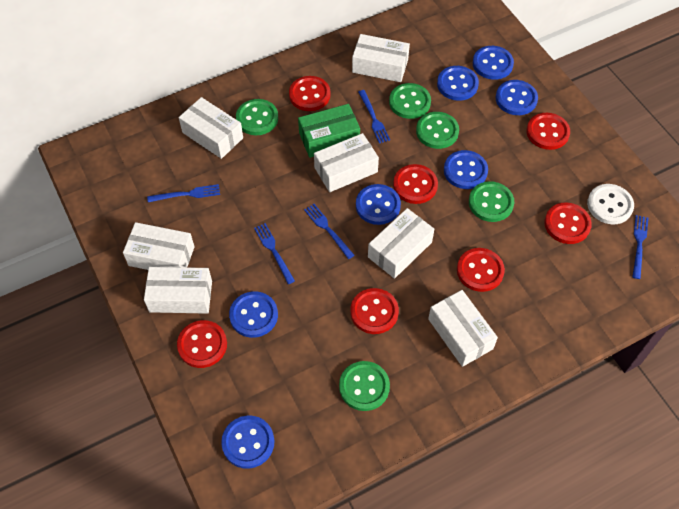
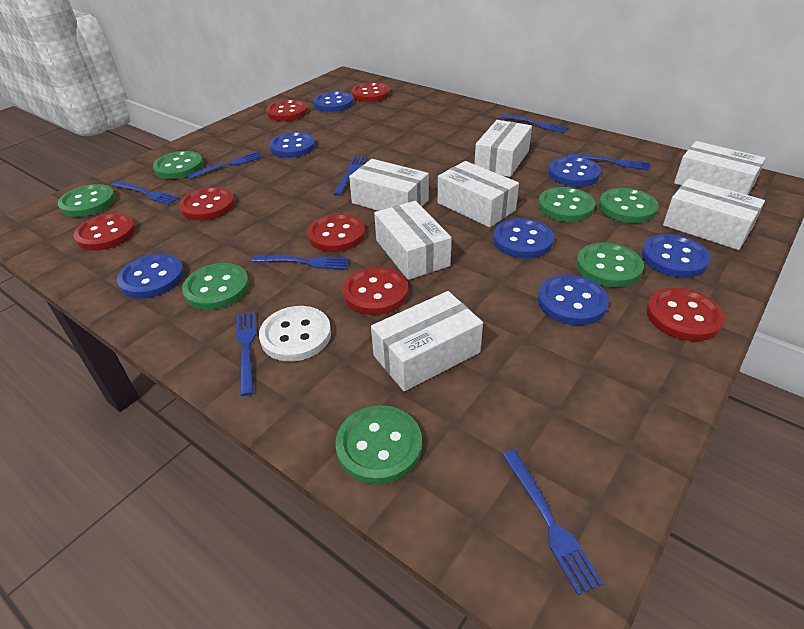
blue fork: [147,184,220,202] [254,223,295,284] [304,204,354,259] [358,90,390,143] [632,215,648,279] = 5 -> [112,181,179,205] [187,152,263,179] [236,311,256,396] [251,255,349,269] [333,156,367,196] [499,114,568,133] [503,450,603,595] [568,153,650,170] = 8
green box: [298,104,360,158] = 1 -> none = 0
green button: [236,99,278,135] [339,361,390,411] [389,83,431,119] [416,112,459,149] [469,181,514,222] = 5 -> [58,184,116,217] [153,151,203,179] [182,263,249,310] [336,405,422,485] [538,187,595,222] [576,243,644,287] [599,188,659,223] = 7

